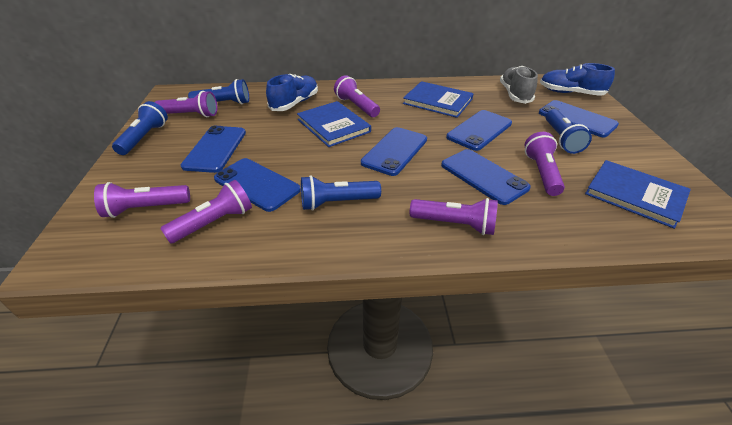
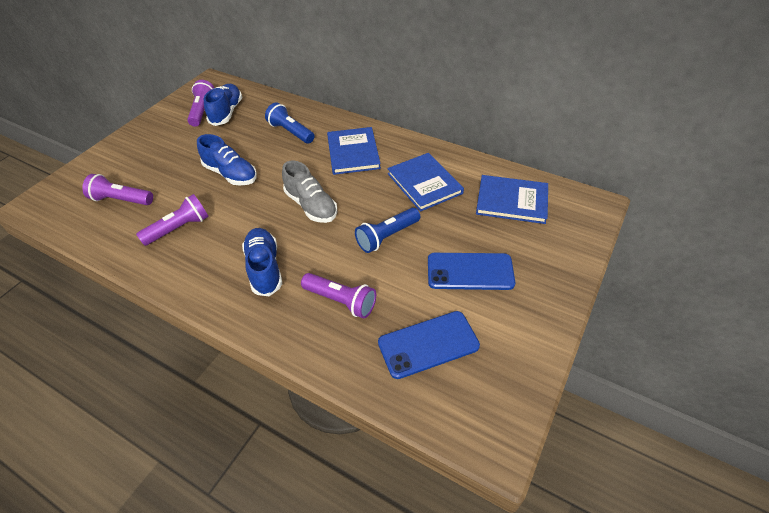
blue flashlight: [112,101,168,155] [188,79,249,104] [301,175,381,211] [546,109,592,154] = 4 -> [265,102,315,144] [355,208,420,253] = 2
blue phone: [181,126,246,173] [214,158,301,212] [361,127,427,176] [441,149,531,205] [446,110,512,151] [539,100,619,137] = 6 -> [378,311,480,379] [428,253,515,290] = 2
blue shoe: [266,74,318,111] [540,63,615,96] = 2 -> [197,134,257,185] [204,84,242,126] [242,228,282,296] = 3
purple flashlight: [94,182,190,218] [155,91,217,117] [160,180,252,244] [334,75,380,117] [410,198,498,235] [525,132,565,196] = 6 -> [82,174,153,205] [136,194,209,246] [187,80,214,127] [301,273,376,319] = 4

